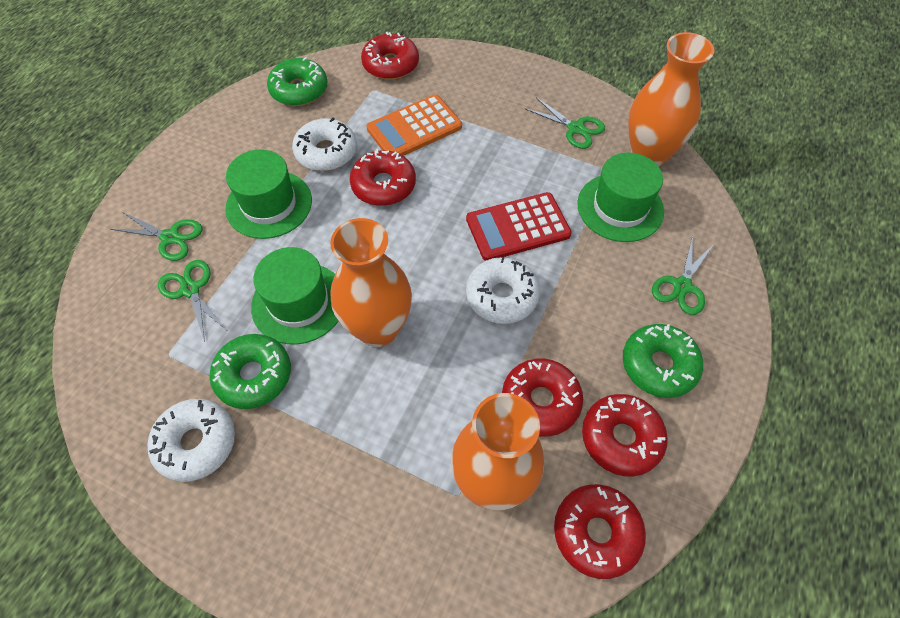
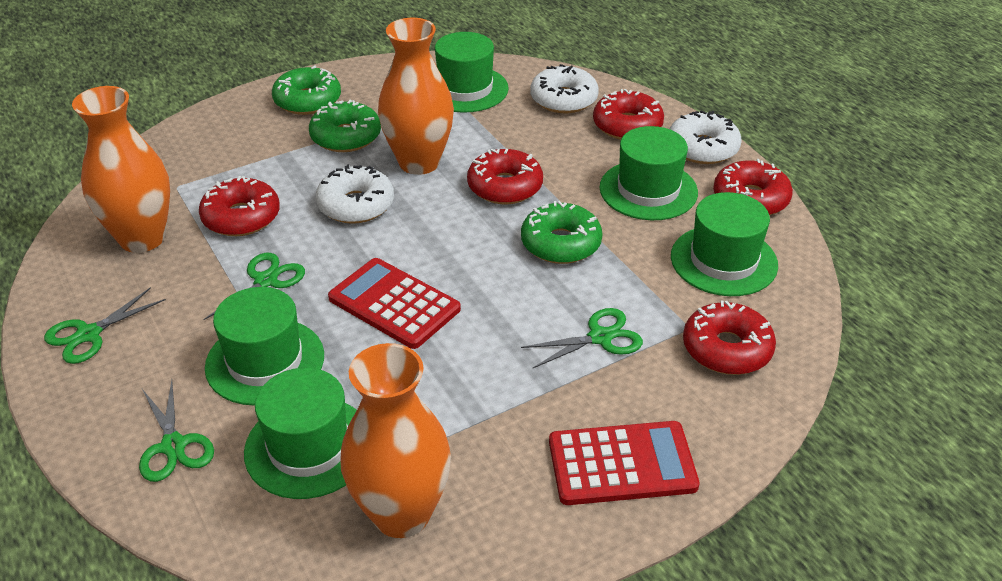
green hat: [225,149,312,239] [251,247,338,344] [577,153,664,242] = 3 -> [205,287,324,406] [244,368,357,499] [435,32,509,113] [599,126,698,220] [671,192,778,296] = 5
orange calculator: [367,94,462,156] = 1 -> none = 0
red calculator: [466,192,572,261] = 1 -> [328,258,461,349] [549,421,700,505] = 2

